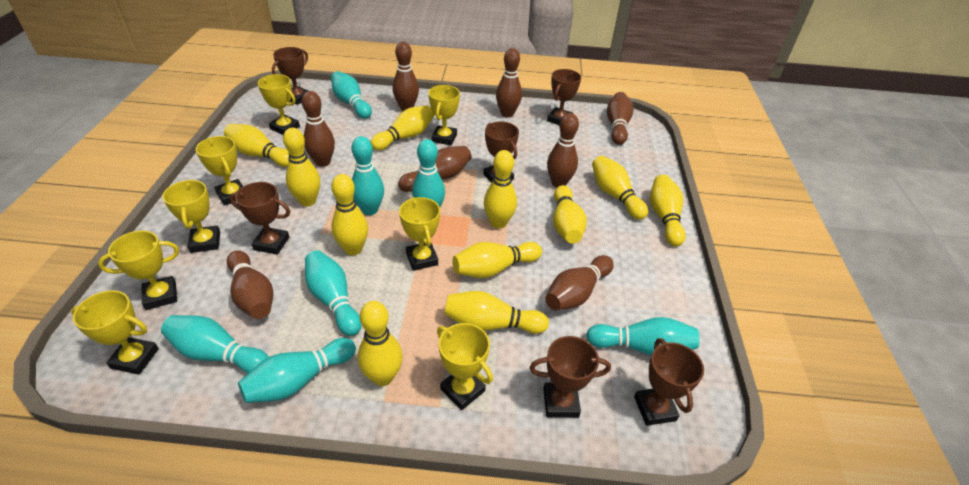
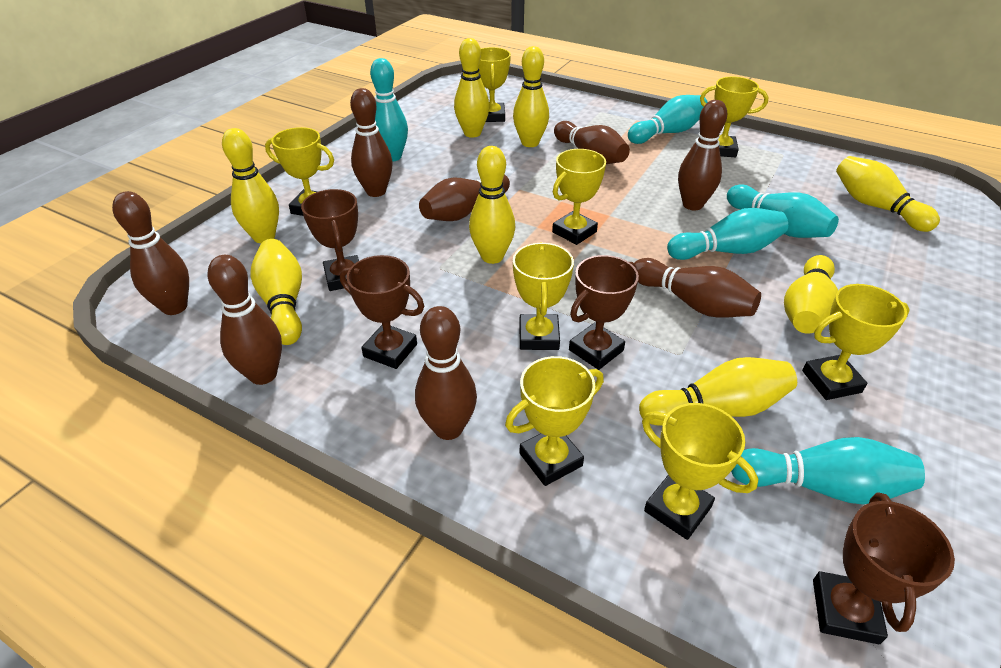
brown trophy: [230,182,290,255] [272,47,308,105] [483,121,519,183] [529,336,611,418] [547,69,581,125] [634,338,704,426] = 6 -> [301,189,359,291] [340,255,424,369] [569,255,639,370] [813,492,955,644] = 4
turquoise bowling pin: [161,315,269,373] [238,338,356,403] [305,250,362,336] [331,71,372,119] [352,136,384,215] [412,139,445,207] [586,317,699,356] = 7 -> [370,58,408,162] [628,95,708,144] [667,208,788,260] [727,184,839,238] [731,437,925,505] = 5
yellow bowling pin: [224,124,289,167] [283,128,320,207] [331,174,368,255] [358,301,403,386] [371,105,434,151] [444,291,549,334] [452,242,542,278] [484,150,517,229] [553,185,587,244] [592,156,648,220] [650,175,686,247] = 11 -> [222,128,279,243] [250,239,302,345] [454,38,490,138] [469,146,515,264] [513,46,549,147] [639,357,797,426] [784,255,838,334] [836,156,940,232] = 8

